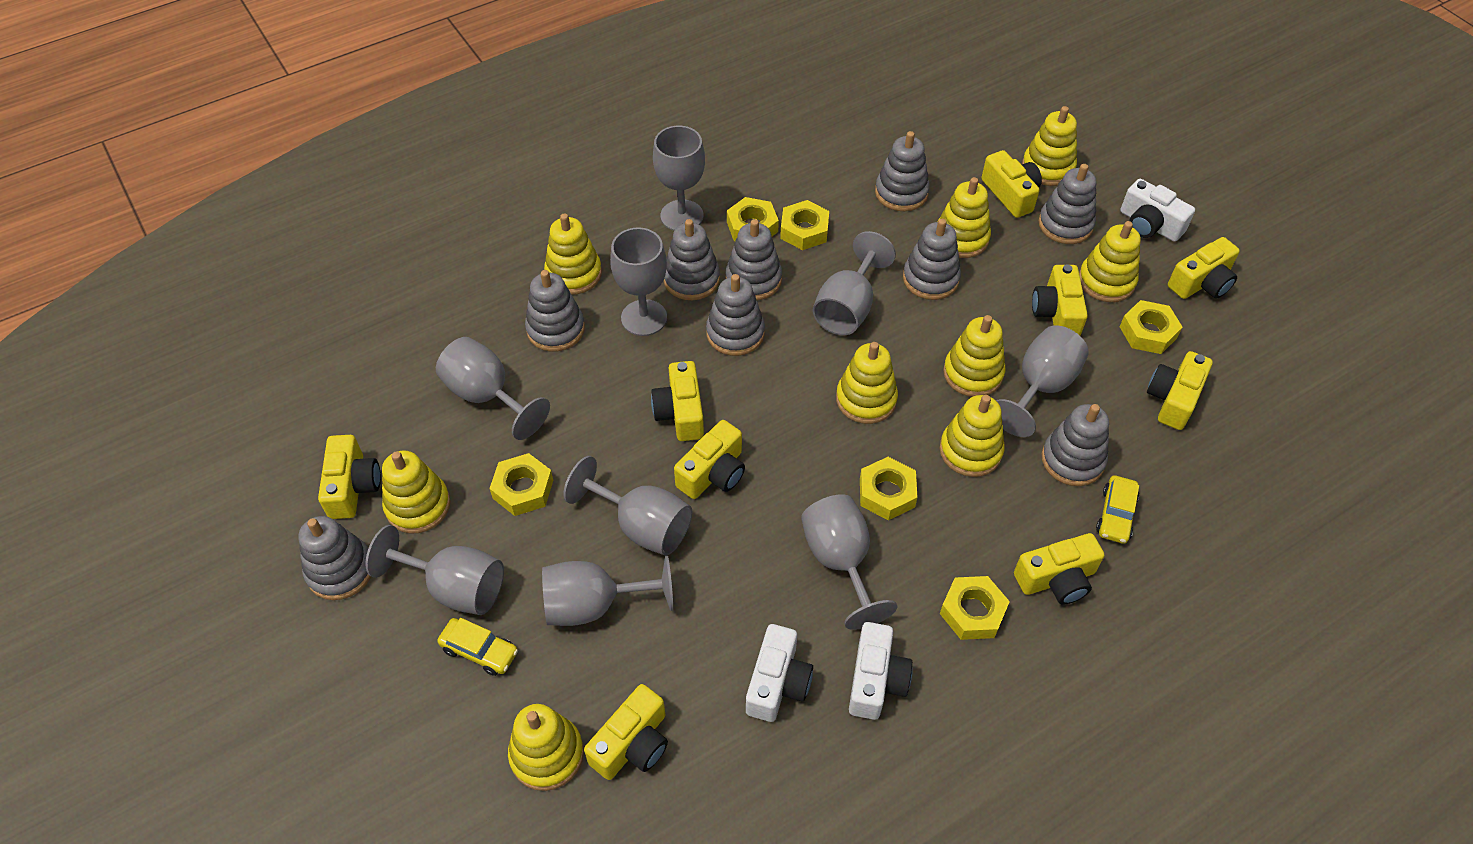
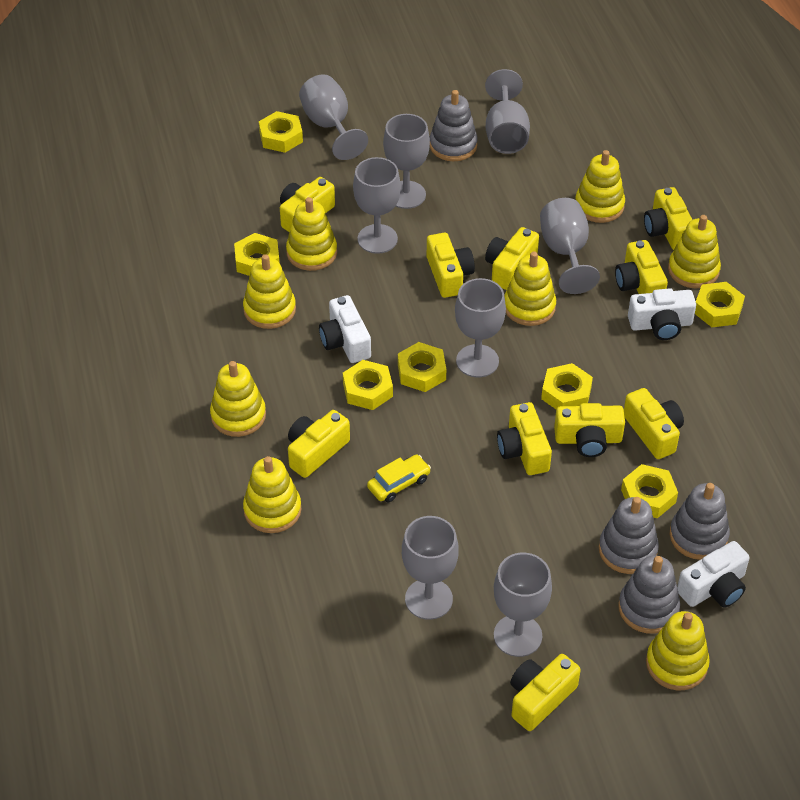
grey goblet: [365,525,504,615] [436,337,550,440] [542,556,673,626] [563,456,692,556] [610,227,667,336] [653,126,705,231] [801,494,897,630] [813,231,896,335] [996,325,1089,437] = 9 -> [299,74,368,160] [353,157,401,254] [383,114,430,209] [402,516,459,620] [455,278,506,378] [485,69,530,154] [494,553,552,657] [540,198,600,294] = 8
grey stacking toy: [298,516,371,600] [525,270,585,352] [664,219,720,300] [706,274,765,356] [726,219,782,300] [875,131,930,211] [903,219,961,300] [1039,164,1097,244] [1042,404,1109,486] = 9 -> [430,90,478,161] [599,497,659,574] [618,556,680,634] [670,483,730,560] = 4
yellow camera: [318,435,381,519] [584,684,668,780] [651,361,704,441] [674,420,745,499] [981,150,1042,218] [1014,533,1104,605] [1032,264,1088,336] [1147,351,1213,430] [1168,237,1240,299] = 9 -> [280,177,335,232] [288,410,350,478] [427,233,475,298] [485,227,539,290] [497,402,552,475] [510,654,581,731] [554,403,625,457] [615,240,668,294] [624,388,684,459] [644,187,693,250] = 10
yellow car: [437,618,518,676] [1096,475,1139,544] = 2 -> [367,454,431,502] = 1
yellow nut: [489,453,553,516] [727,197,779,241] [780,200,829,250] [860,457,918,520] [940,576,1010,640] [1120,300,1183,354] = 6 -> [234,233,280,276] [259,111,303,153] [343,360,393,410] [398,342,446,392] [541,363,593,410] [621,464,678,518] [695,282,745,327] = 7
yellow stacking toy: [382,450,450,533] [508,704,584,791] [544,213,602,295] [836,342,898,424] [937,177,991,258] [940,395,1005,477] [943,315,1005,397] [1022,106,1077,186] [1079,221,1141,302] = 9 -> [210,361,266,437] [243,254,296,329] [243,456,301,533] [286,197,337,271] [504,252,556,326] [575,150,625,223] [646,611,710,690] [668,215,721,289] = 8

